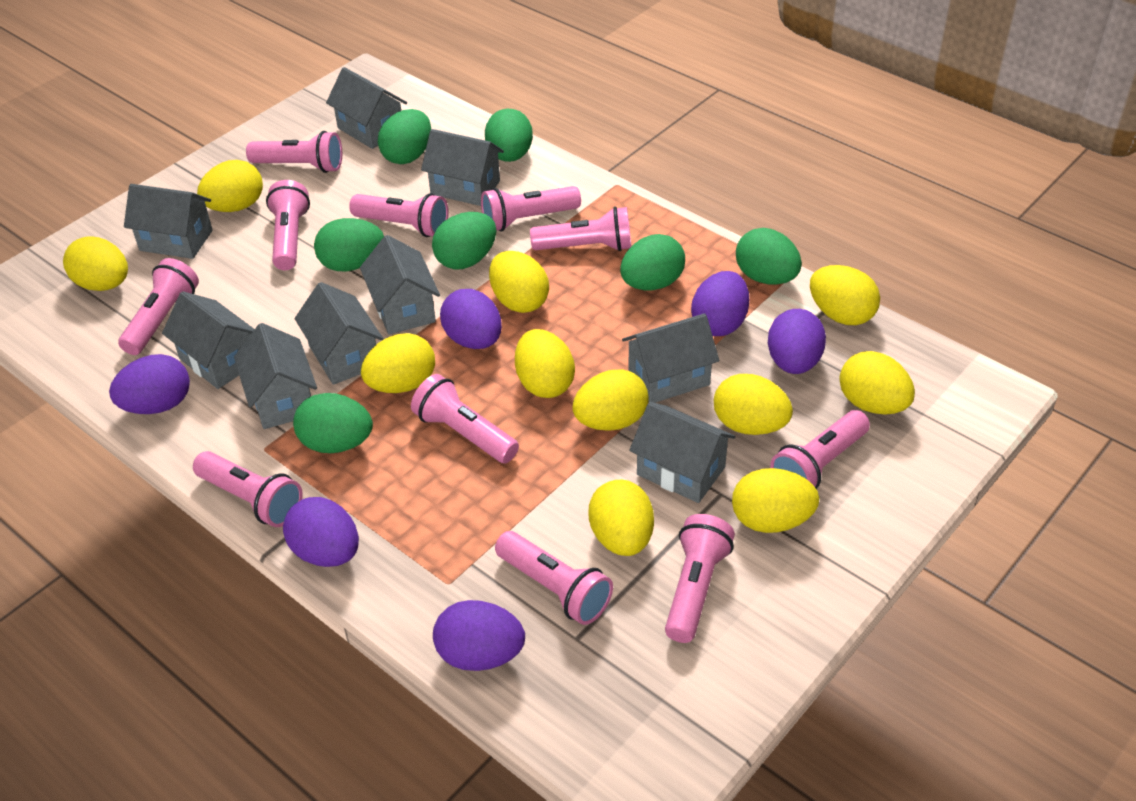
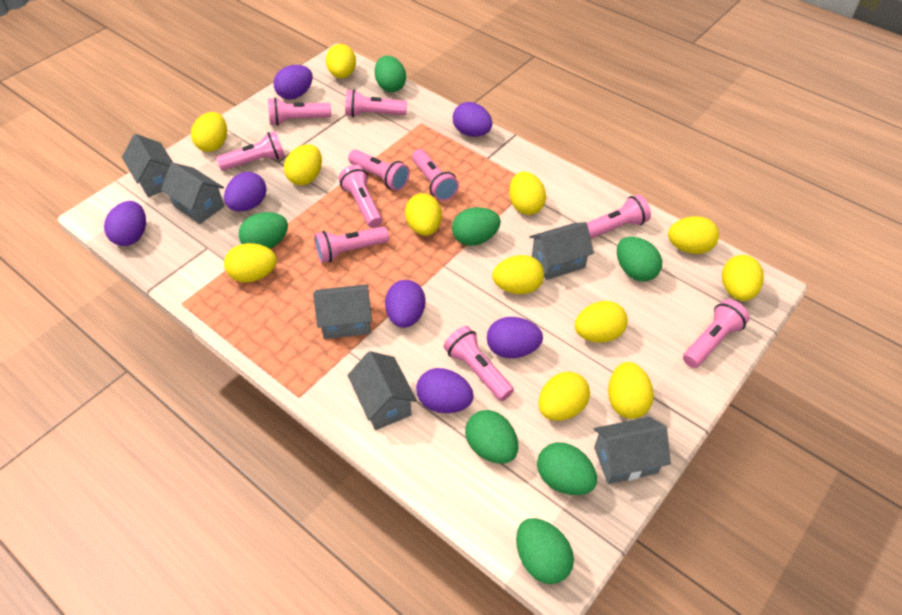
grey house: [124,184,213,259] [162,291,255,389] [234,323,317,429] [294,282,384,385] [326,67,407,149] [360,235,440,334] [421,129,504,206] [622,313,719,403] [629,402,736,503] = 9 -> [122,134,173,197] [161,162,224,224] [313,284,372,339] [347,351,417,430] [529,222,594,280] [594,417,671,484] = 6
pink flashlight: [118,258,199,355] [193,451,303,527] [246,131,342,173] [266,180,310,270] [349,193,449,237] [411,374,519,463] [481,186,581,232] [495,531,613,625] [530,207,631,251] [665,514,735,643] [770,410,870,489] = 11 -> [216,131,285,171] [268,97,331,126] [314,226,389,263] [339,165,382,228] [345,89,407,117] [348,149,410,191] [412,149,459,201] [443,326,514,401] [587,194,651,239] [683,299,750,368] = 10
purple egg: [109,354,190,414] [283,497,359,567] [433,600,525,671] [440,289,502,349] [691,271,749,336] [768,309,826,374] = 6 -> [104,201,146,246] [224,172,267,211] [273,65,313,100] [385,280,425,328] [416,368,474,413] [453,102,492,137] [487,317,543,358] = 7
yellow egg: [63,237,128,291] [197,160,263,212] [361,333,435,393] [489,251,549,313] [515,329,575,398] [572,369,649,431] [588,480,654,556] [714,374,793,435] [732,468,819,533] [810,265,880,325] [839,351,915,415] = 11 -> [191,112,227,152] [224,243,277,283] [284,144,322,185] [326,44,356,78] [405,193,442,236] [492,255,544,294] [509,172,546,215] [538,372,590,421] [575,301,628,343] [608,362,654,419] [668,216,719,254] [722,255,764,301] = 12

